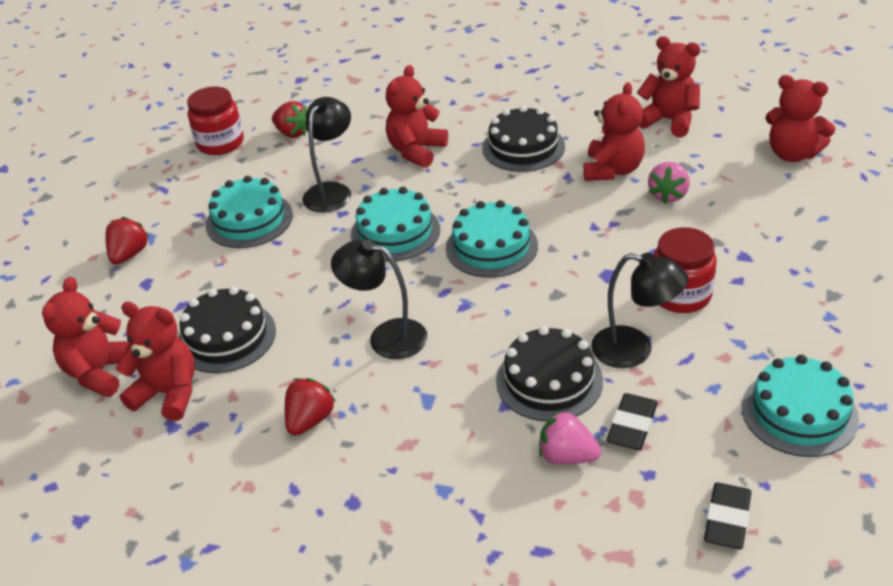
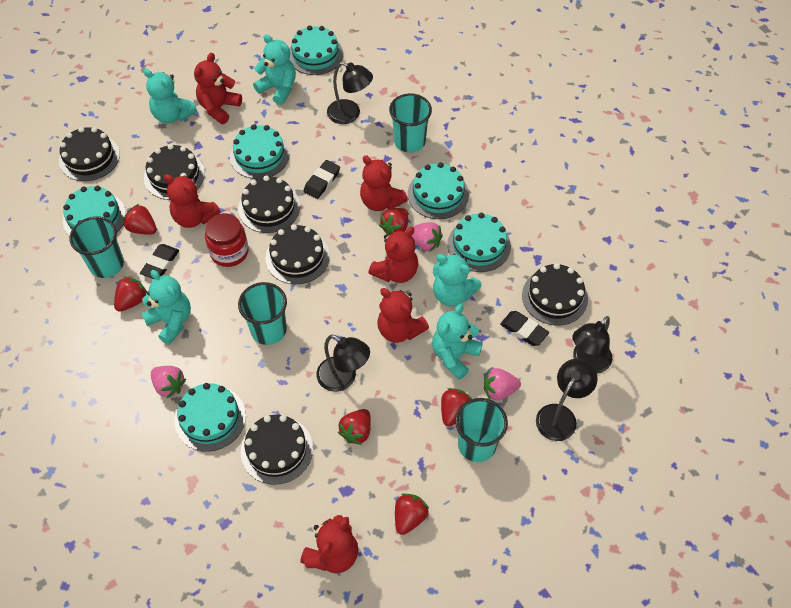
black cake: [178,286,276,373] [482,105,565,172] [496,326,603,421] = 3 -> [59,127,120,181] [144,144,205,200] [238,175,300,233] [241,415,313,485] [265,224,330,284] [522,263,588,326] = 6
black eraser: [606,393,658,450] [704,482,752,549] = 2 -> [140,244,179,279] [304,160,340,199] [500,311,549,346] = 3
black lamp: [302,97,351,213] [331,239,427,359] [591,252,688,368] = 3 -> [316,335,370,392] [327,62,373,124] [536,359,597,441] [572,316,612,373] = 4
pink strawberry: [539,410,601,464] [648,162,690,204] = 2 -> [151,366,186,398] [412,222,443,252] [484,368,521,400] = 3
red jar: [187,87,244,155] [653,227,717,313] = 2 -> [205,213,249,267] = 1
red strawberry: [106,217,149,265] [272,101,307,138] [285,378,336,436] = 3 -> [114,276,147,312] [123,204,157,235] [338,409,371,445] [379,208,409,236] [395,494,429,535] [441,388,472,426] = 6
turquoise cake: [206,176,293,248] [351,187,440,262] [446,200,538,278] [742,355,859,457] = 4 -> [63,186,126,237] [175,383,246,452] [230,125,290,179] [289,26,343,75] [408,162,469,219] [447,213,511,272] = 6
turquoise cup: none = 0 -> [69,216,124,278] [238,282,287,345] [389,93,432,153] [455,398,508,462] = 4
turquoise teddy bear: none = 0 -> [141,270,191,345] [144,69,197,123] [253,34,296,105] [432,304,483,380] [433,254,482,307] = 5

